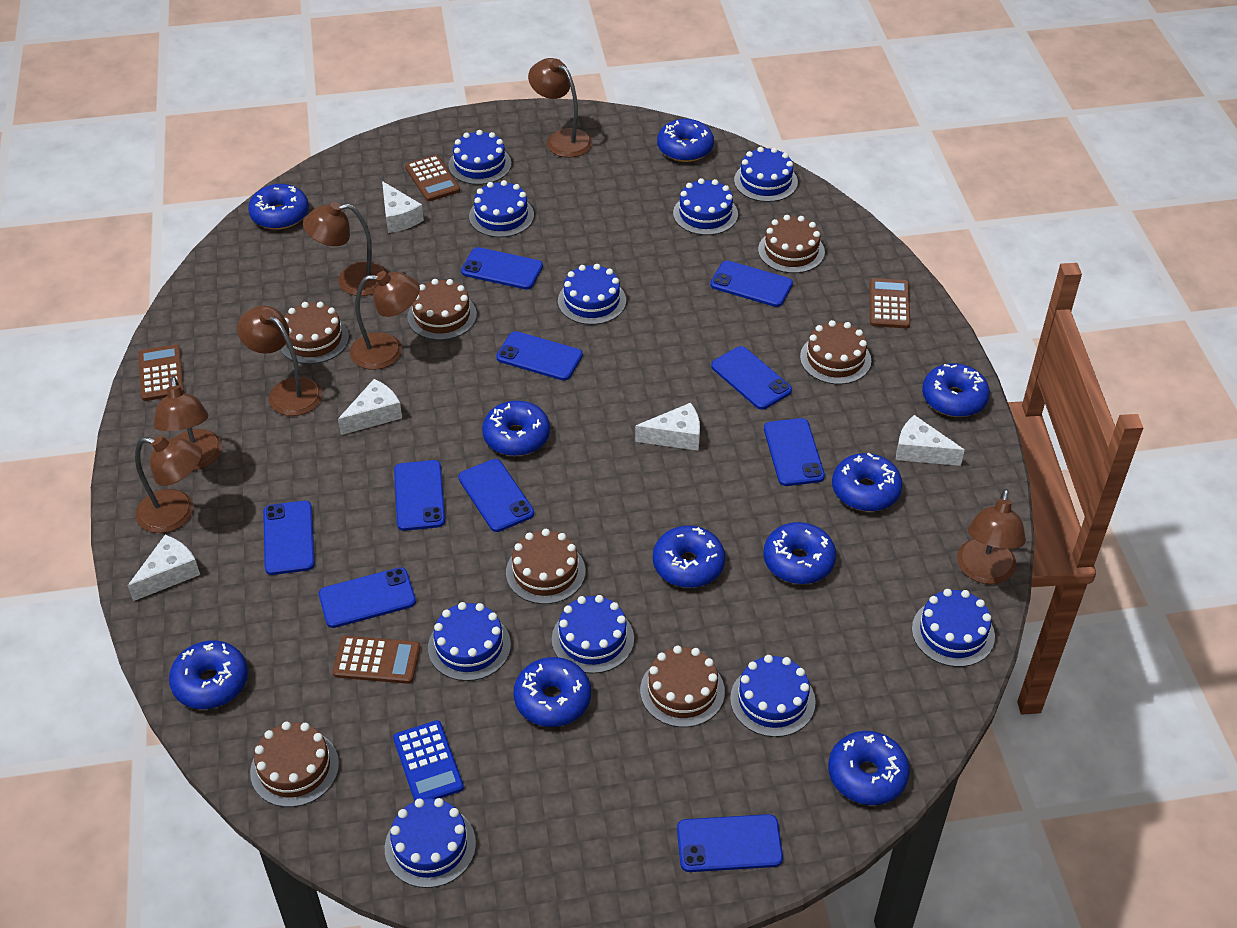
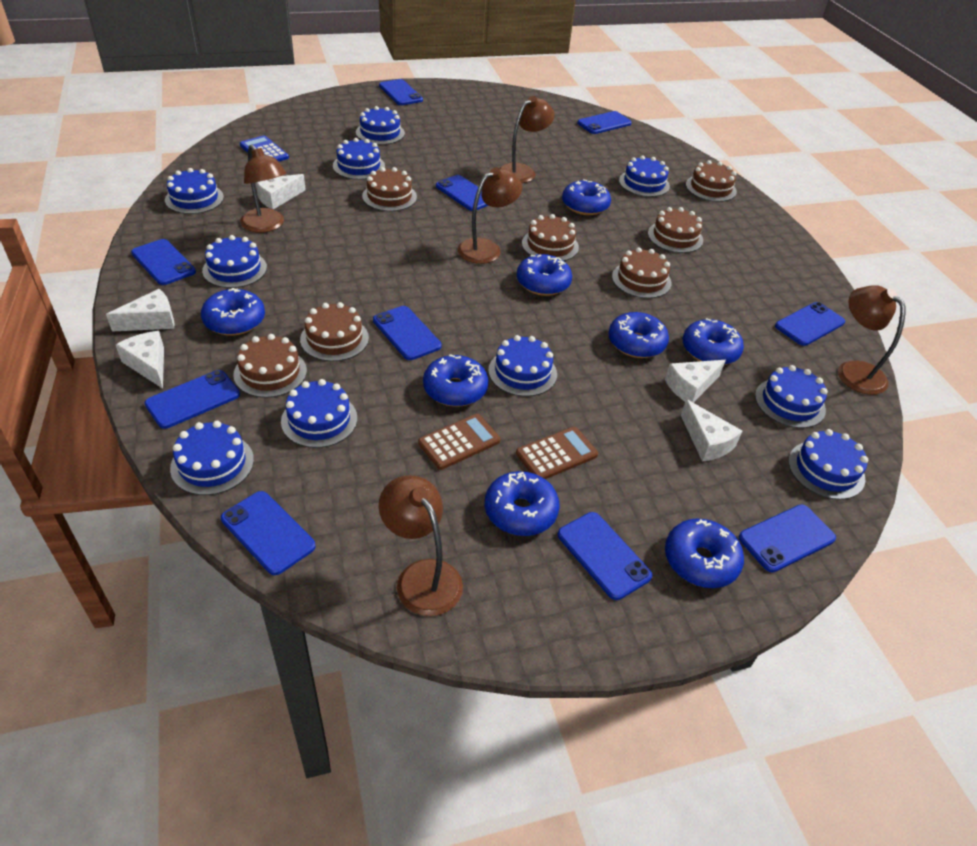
blue donut: [169,640,248,709] [248,184,309,230] [482,401,550,456] [514,657,591,727] [653,526,725,588] [657,119,714,162] [763,522,836,584] [828,731,910,805] [832,453,903,512] [922,363,990,417] = 10 -> [201,288,265,336] [423,354,488,407] [485,471,560,536] [517,254,572,296] [562,179,611,215] [608,312,669,358] [665,519,744,588] [683,318,744,365] = 8
brown calculator: [138,345,184,401] [333,636,420,684] [405,155,460,201] [869,278,910,328] = 4 -> [418,414,501,470] [516,427,598,479] = 2
brown lamp: [135,436,202,533] [153,377,222,470] [237,305,323,416] [303,202,388,296] [350,271,420,370] [528,58,592,158] [957,489,1026,584] = 7 -> [240,144,286,233] [379,475,463,616] [458,167,522,264] [499,96,555,183] [838,285,906,395] = 5

